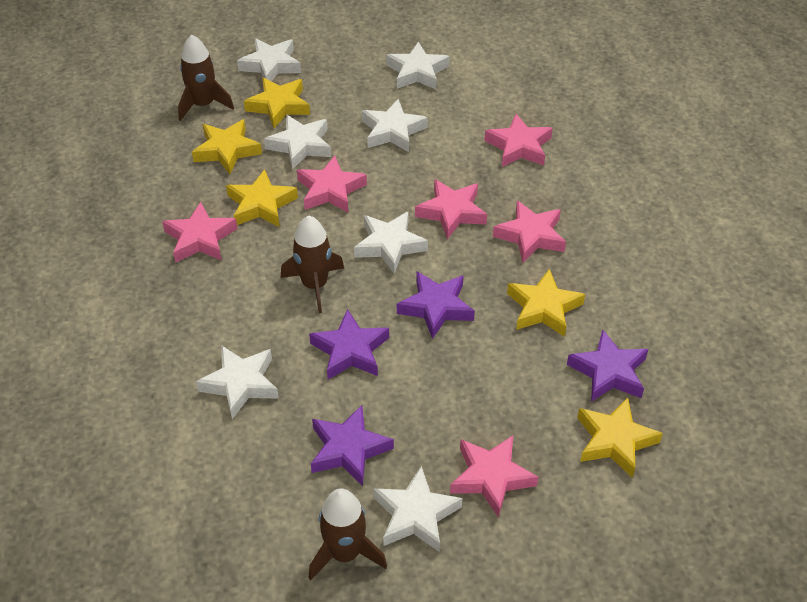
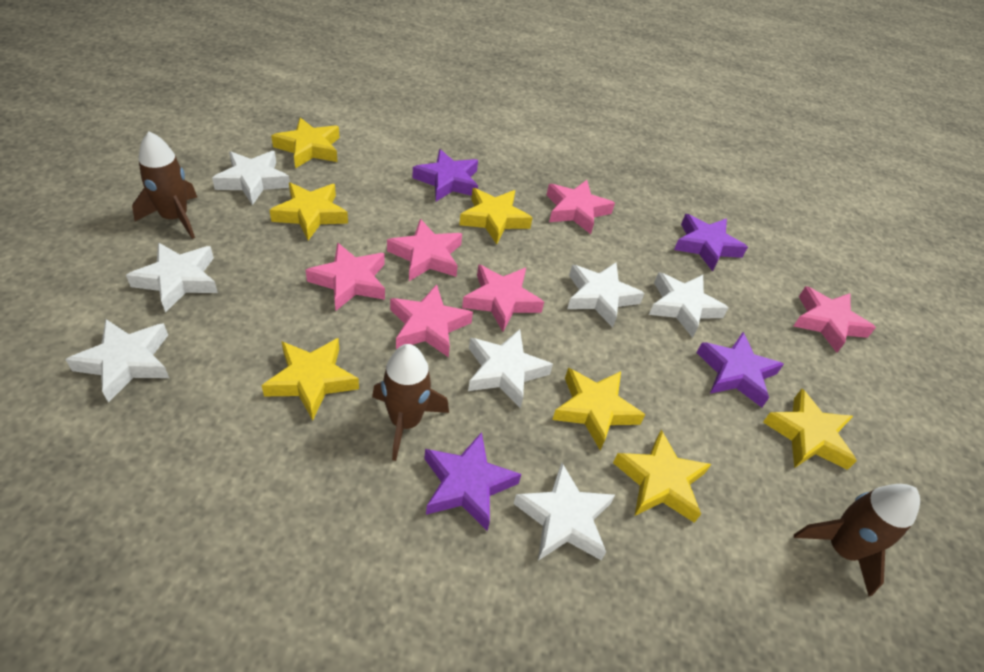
yellow star: [192,119,262,174] [226,169,298,227] [244,77,310,128] [507,268,585,337] [577,397,663,478] = 5 -> [262,338,359,421] [270,182,348,240] [271,117,339,168] [459,188,532,244] [552,368,645,450] [613,430,711,523] [763,389,857,470] = 7

